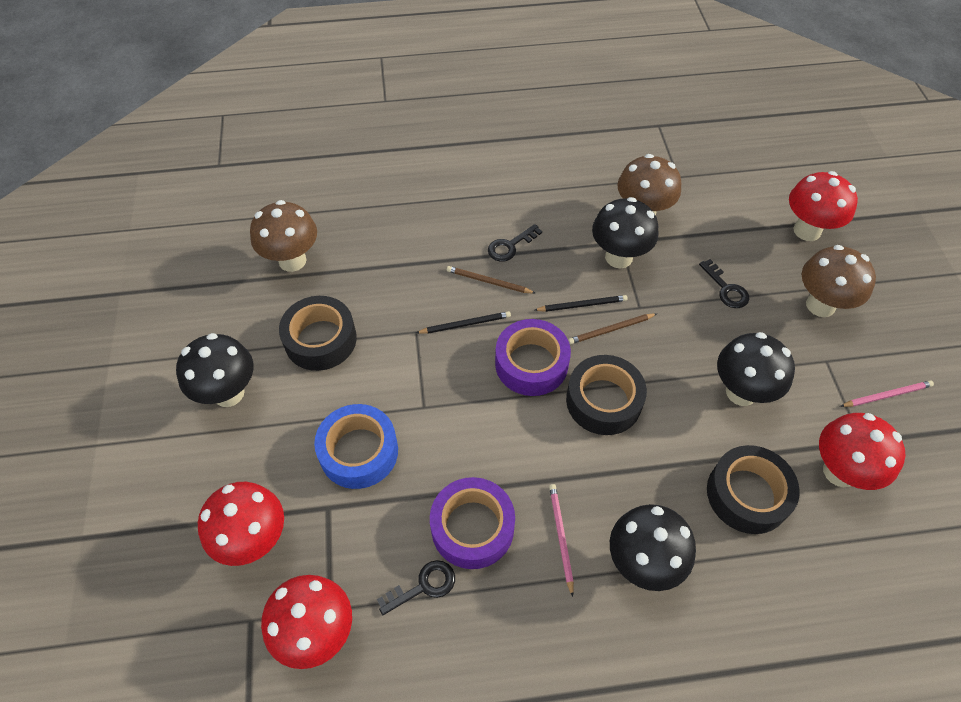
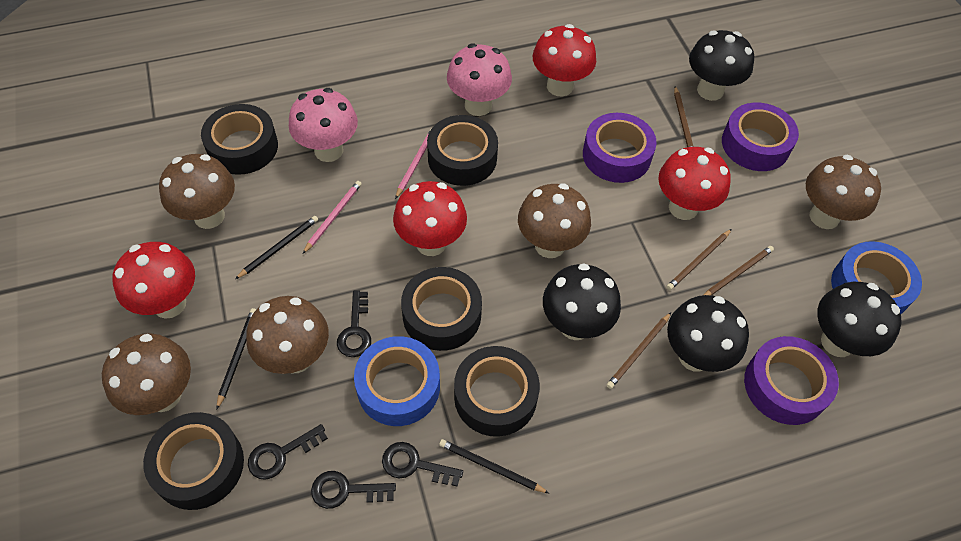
black key: [377,560,455,615] [488,224,542,262] [699,259,749,308] = 3 -> [248,424,328,480] [311,471,396,509] [337,290,371,357] [382,442,463,487] = 4
black pencil: [416,311,511,334] [535,295,628,312] = 2 -> [216,308,256,410] [235,216,318,279] [439,439,549,493] = 3
black tape: [279,296,357,371] [566,355,647,435] [707,445,800,534] = 3 -> [143,412,244,510] [201,104,278,175] [401,267,482,351] [427,115,498,186] [454,346,540,437] = 5
blue tape: [314,404,398,489] = 1 -> [354,336,440,426] [831,241,922,314] = 2
brown mushroom: [250,200,317,272] [617,154,681,215] [802,245,876,317] = 3 -> [102,333,191,415] [159,154,235,229] [246,296,329,374] [518,183,591,258] [806,155,881,229] = 5
brown pencil: [447,266,535,294] [568,313,656,344] = 2 -> [607,312,671,389] [667,229,732,290] [674,86,694,147] [704,246,774,296] = 4
pink mushroom: none = 0 -> [289,88,358,162] [447,43,512,116] = 2
purple tape: [430,477,515,569] [495,319,571,396] = 2 -> [583,113,657,183] [722,103,799,171] [744,336,839,425] = 3

